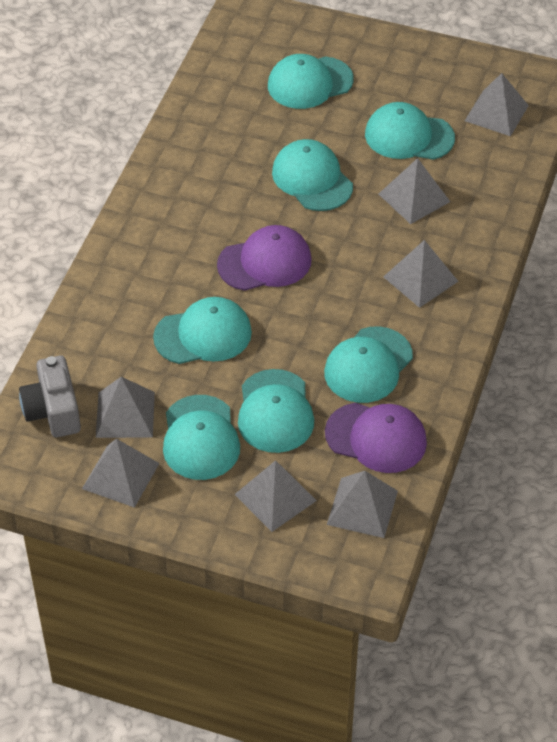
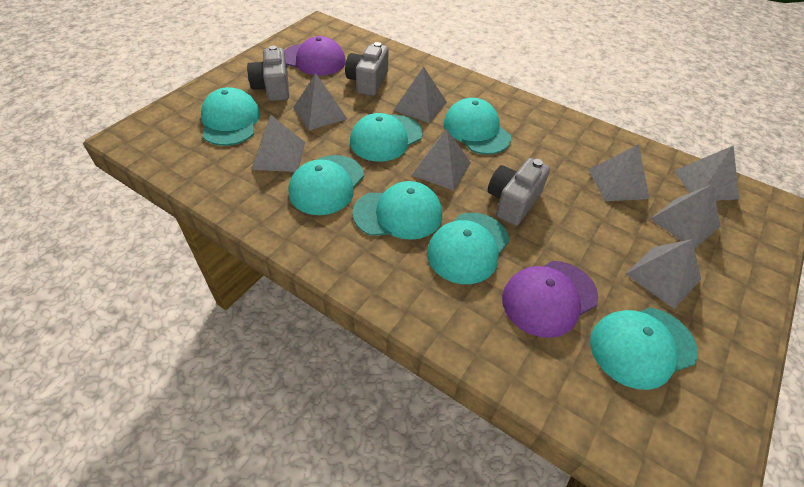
grey camera: [19,356,81,437] = 1 -> [247,45,289,101] [345,42,388,96] [488,158,550,225] = 3
grey pyramid: [82,439,159,508] [96,377,155,438] [234,460,317,532] [327,471,398,538] [379,158,450,224] [383,240,459,308] [465,73,529,136] = 7 -> [252,115,305,172] [293,73,347,130] [394,67,447,123] [411,129,471,191] [588,144,650,201] [626,239,701,309] [650,184,720,249] [674,145,739,201] = 8

